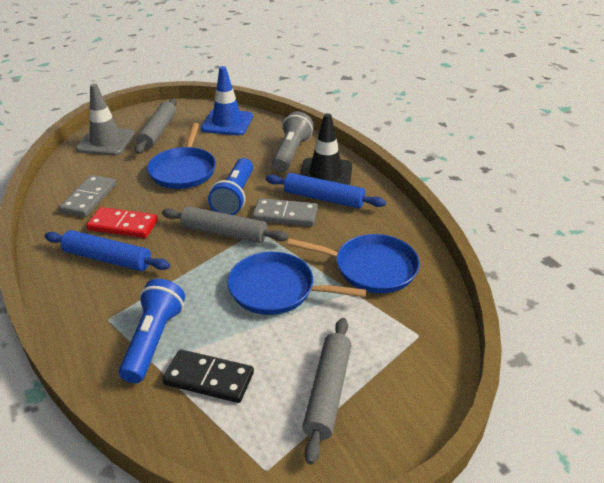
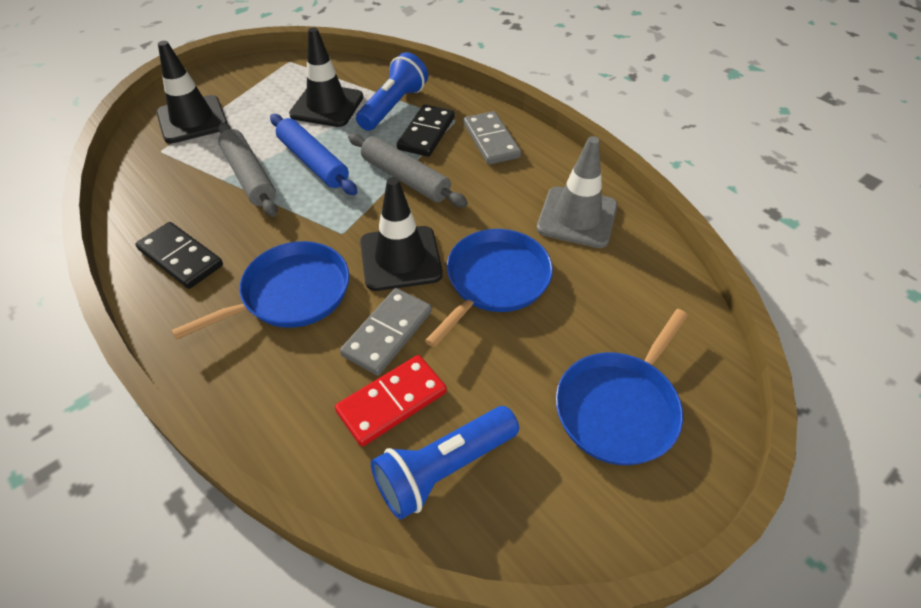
black domino: [162,349,254,403] = 1 -> [136,222,223,289] [397,104,455,157] = 2
black traffic cone: [300,113,352,185] = 1 -> [156,41,228,143] [289,27,363,127] [360,177,443,291] = 3
blue rolling pin: [45,230,170,271] [266,173,386,208] = 2 -> [270,114,357,195] = 1
blue traffic cone: [201,66,253,135] = 1 -> none = 0
grey flashlight: [272,111,314,172] = 1 -> none = 0
grey rolling pin: [135,98,177,154] [162,206,288,243] [302,318,351,464] = 3 -> [218,122,278,217] [348,133,468,207] = 2

